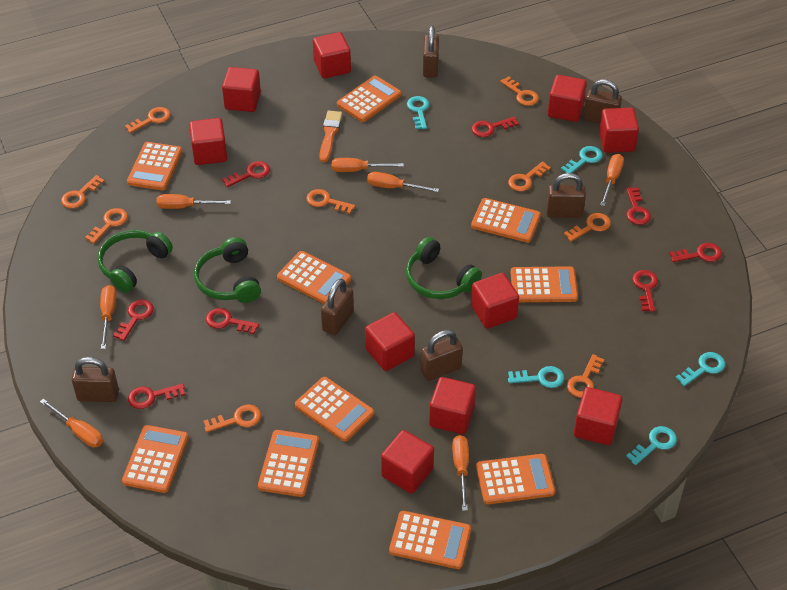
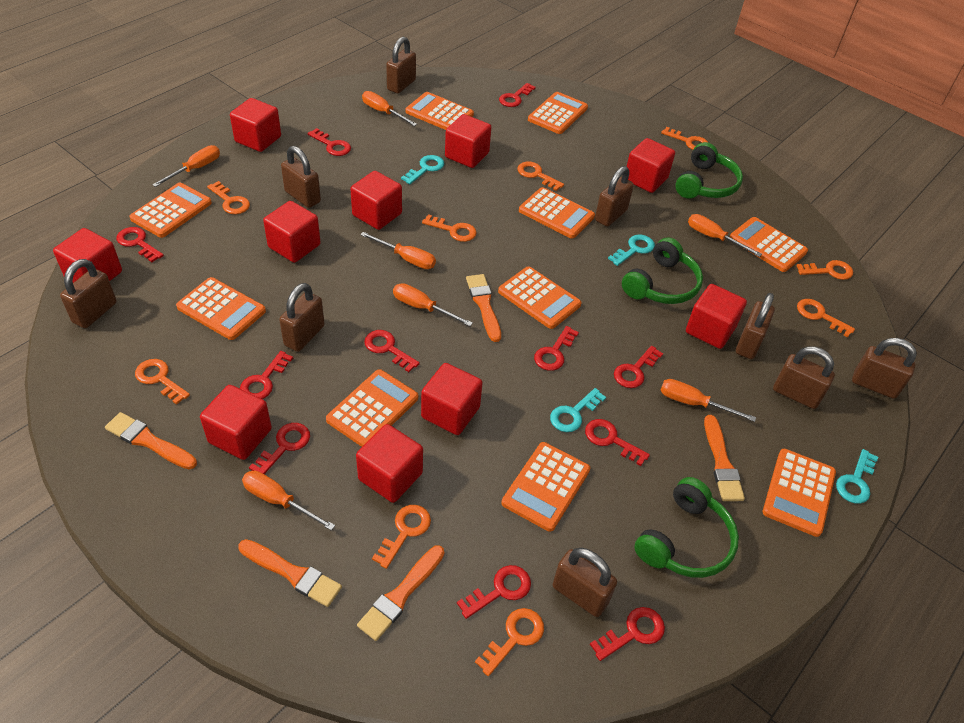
brown padlock: [71,357,119,402] [321,279,354,336] [420,330,463,381] [423,26,439,78] [546,173,586,218] [583,79,622,123] = 6 -> [60,259,117,328] [279,283,325,352] [281,146,321,208] [386,37,416,93] [553,548,617,617] [595,166,634,227] [736,293,775,359] [773,346,835,409] [852,338,917,399] = 9
orange brush: [319,111,342,162] = 1 -> [105,412,197,469] [238,539,342,607] [357,545,444,641] [466,274,501,342] [704,415,745,501] = 5
red key: [113,299,154,341] [128,383,185,409] [206,308,259,334] [222,161,270,187] [472,116,519,137] [626,187,651,225] [632,270,658,312] [669,243,722,262] = 8 -> [117,227,164,262] [240,351,293,399] [249,423,310,474] [307,128,351,156] [364,330,420,372] [457,565,531,619] [499,83,536,107] [534,326,579,371] [585,419,650,466] [590,607,665,661] [614,346,663,388] = 11
turquoise key: [407,96,429,129] [508,366,564,388] [561,146,603,173] [626,426,677,465] [676,352,725,386] = 5 -> [401,155,444,184] [550,388,606,432] [608,235,655,266] [836,449,878,504] = 4

